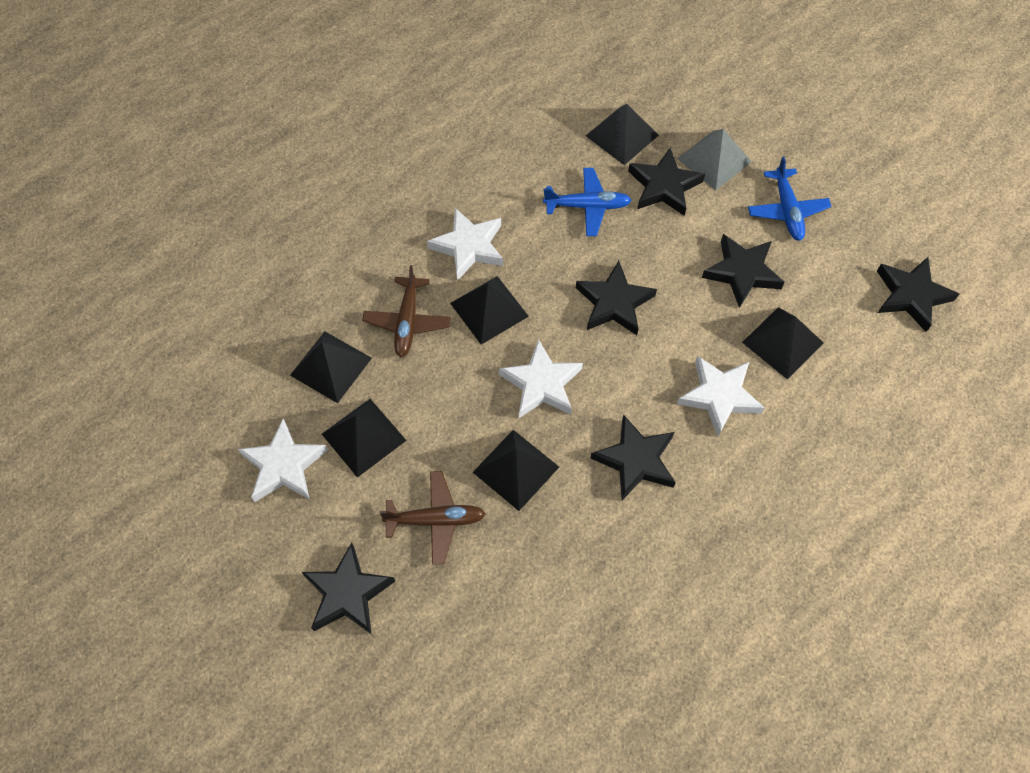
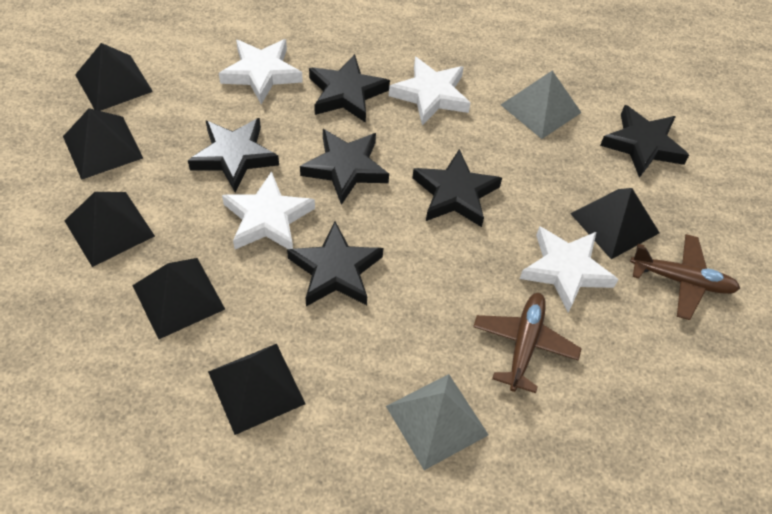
blue plane: [543,168,632,236] [748,157,832,241] = 2 -> none = 0
grey pyramid: [677,129,752,190] = 1 -> [386,374,489,470] [501,71,582,139] = 2

